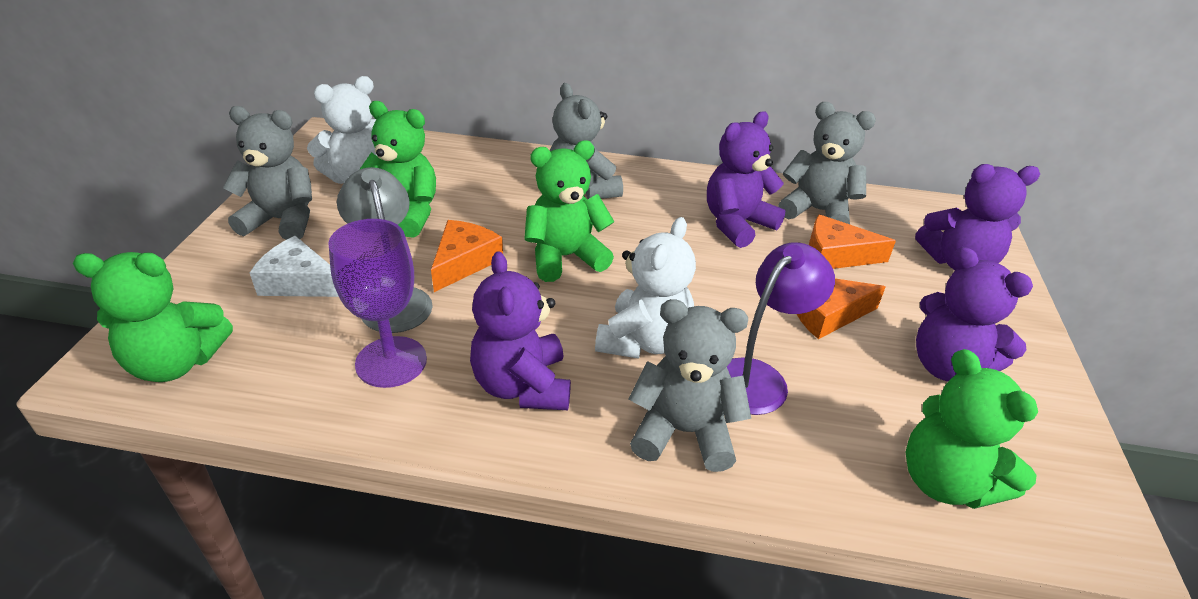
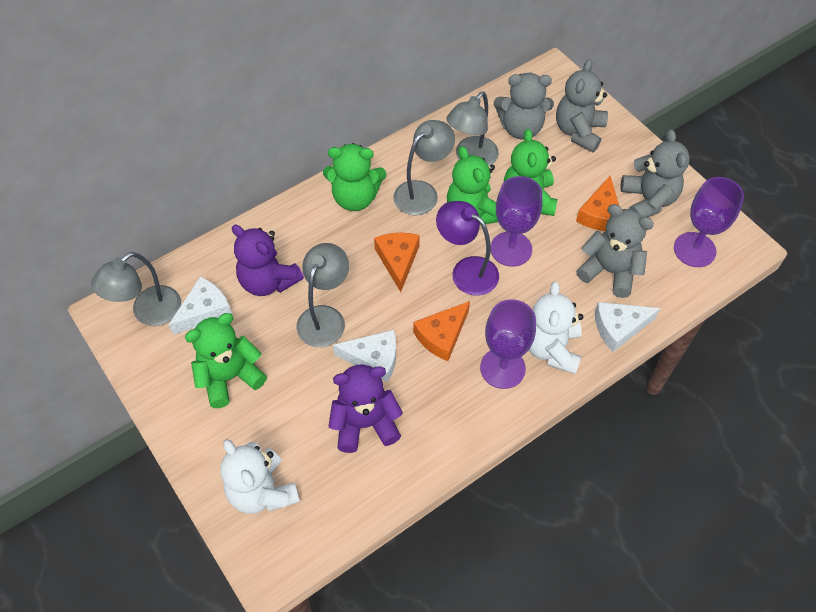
grey lamp: [337,167,433,333] = 1 -> [91,252,181,326] [296,243,349,347] [393,120,455,215] [447,92,499,166] = 4
purple goblet: [328,219,427,388] = 1 -> [480,299,536,389] [491,176,542,267] [674,177,744,267] = 3
purple teddy bear: [470,251,571,410] [707,111,786,248] [915,164,1040,270] [916,247,1033,381] = 4 -> [232,224,304,296] [329,364,403,453] = 2
white cheese: [250,236,339,297] = 1 -> [169,277,232,335] [333,330,396,382] [595,302,661,352] = 3

